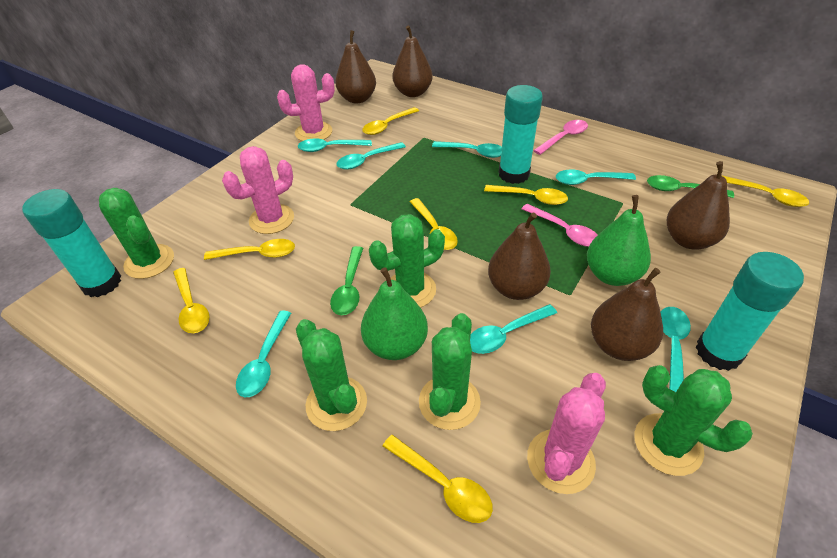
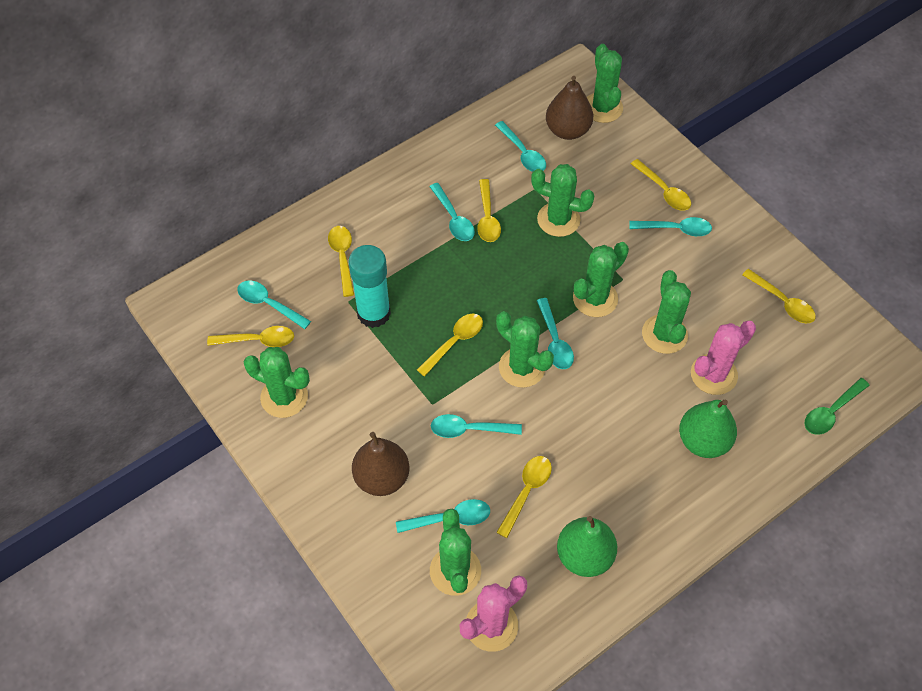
brown pear: [335,30,376,103] [392,26,433,97] [488,213,551,300] [591,268,663,361] [667,161,730,250] = 5 -> [352,432,409,496] [546,76,593,140] = 2
green cactus: [99,188,174,279] [296,319,367,431] [369,214,445,308] [419,313,481,430] [635,365,753,476] = 5 -> [243,347,310,418] [430,509,481,596] [496,311,554,388] [531,164,594,237] [573,242,629,317] [587,44,623,123] [642,270,691,354] = 7
green spoon: [330,246,363,315] [647,175,734,198] = 2 -> [804,378,870,435] = 1
pink cactus: [222,146,294,234] [277,64,335,141] [527,373,606,494] = 3 -> [460,575,527,652] [691,321,756,395] = 2
pink spoon: [522,204,597,247] [533,120,588,155] = 2 -> none = 0
turquoise glue stick: [22,189,121,297] [498,85,543,184] [696,252,804,371] = 3 -> [349,245,391,328] = 1

